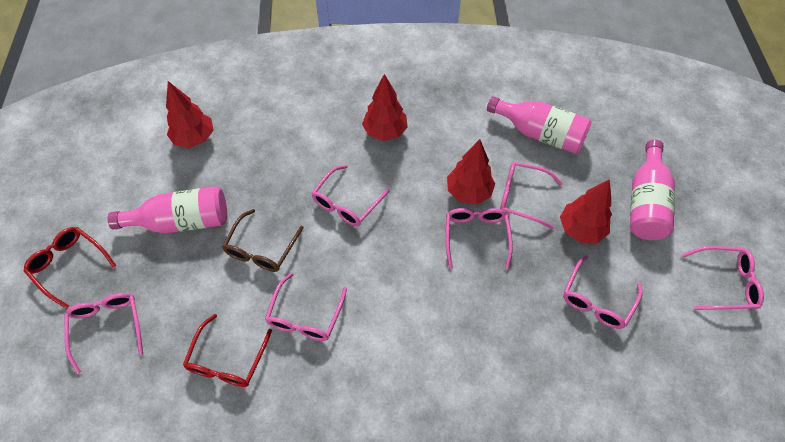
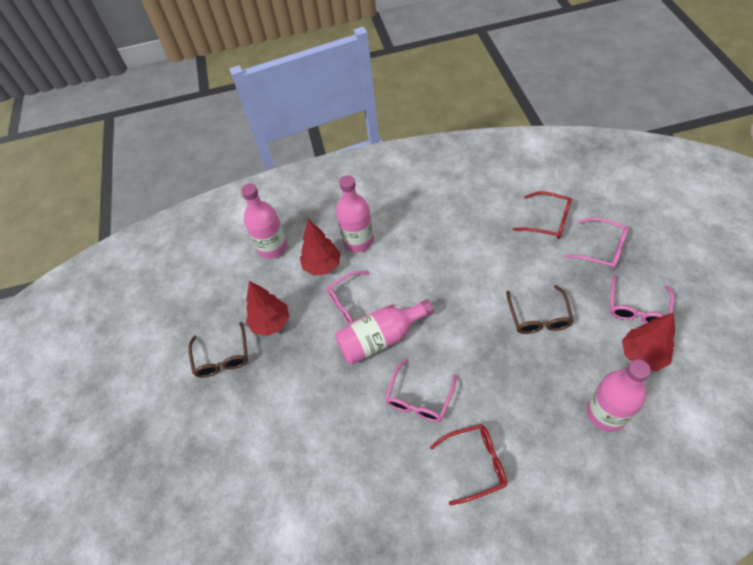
brown glasses: [222,209,304,272] = 1 -> [188,322,248,378] [506,285,574,334] = 2
pink bottle: [107,186,227,234] [487,96,592,154] [630,139,675,240] = 3 -> [241,184,287,259] [335,299,434,365] [336,175,374,252] [587,359,651,432] = 4
pink glasses: [64,293,143,374] [265,273,347,341] [312,165,390,226] [446,208,513,269] [500,162,563,229] [563,255,643,329] [682,246,764,310] = 7 -> [327,271,394,325] [385,359,456,422] [564,218,629,269] [610,274,674,324] = 4
red tree: [166,81,214,148] [362,74,408,141] [447,139,495,205] [560,179,612,243] = 4 -> [246,281,289,336] [300,219,341,276] [622,313,675,371] = 3

